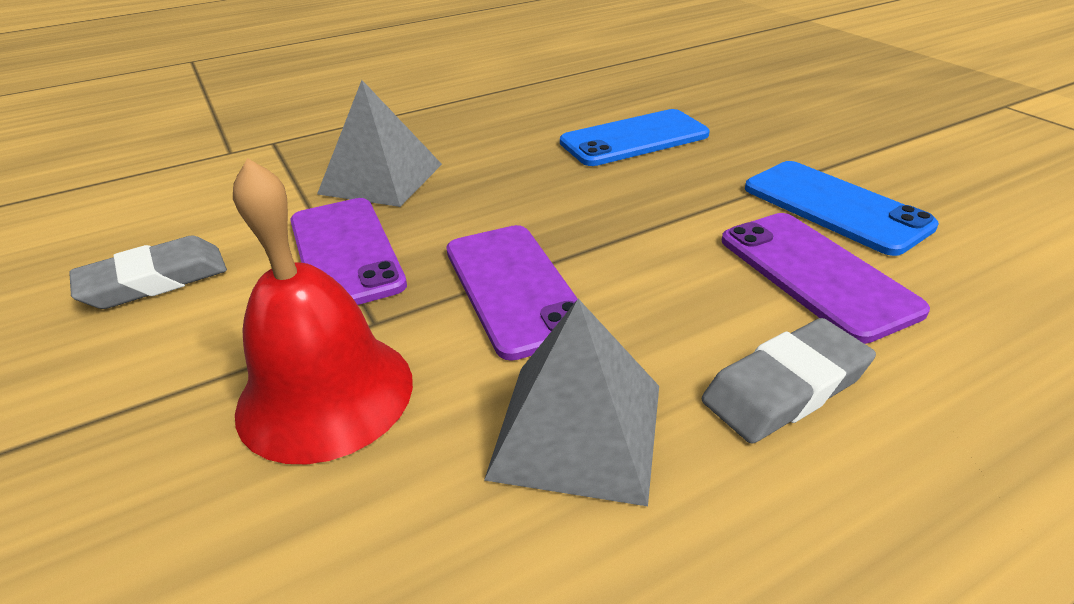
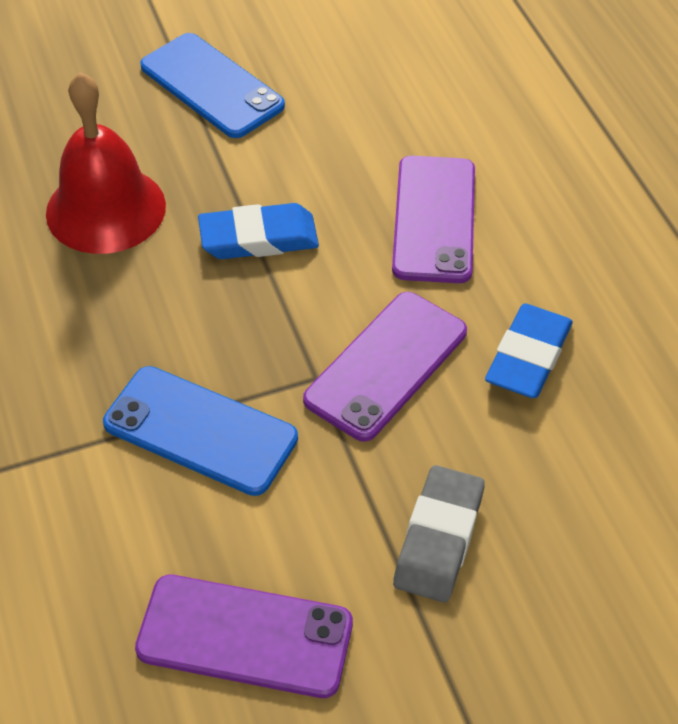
blue eraser: none = 0 -> [198,203,319,259] [485,304,573,398] = 2
grey eraser: [69,235,227,309] [702,318,876,443] = 2 -> [393,465,485,603] = 1
grey pyramid: [317,80,442,207] [484,299,659,506] = 2 -> none = 0

